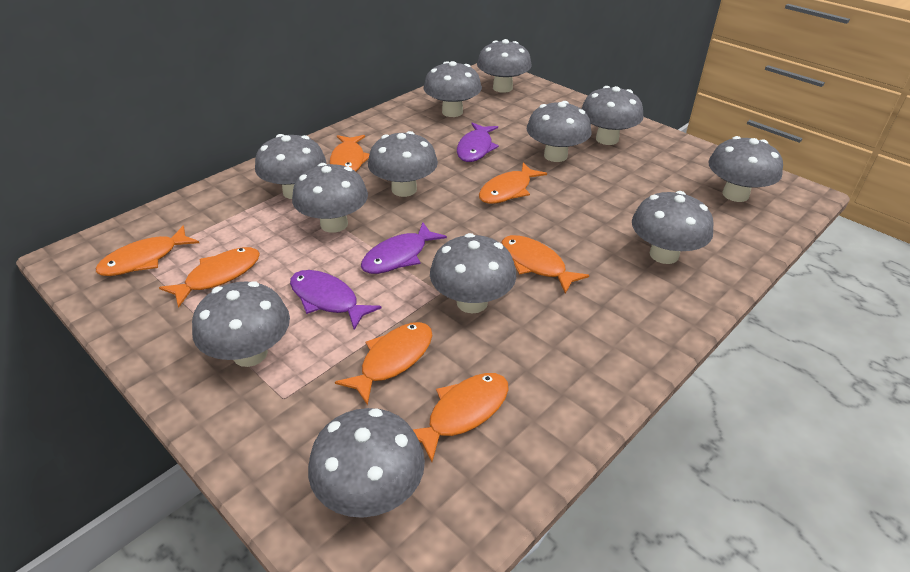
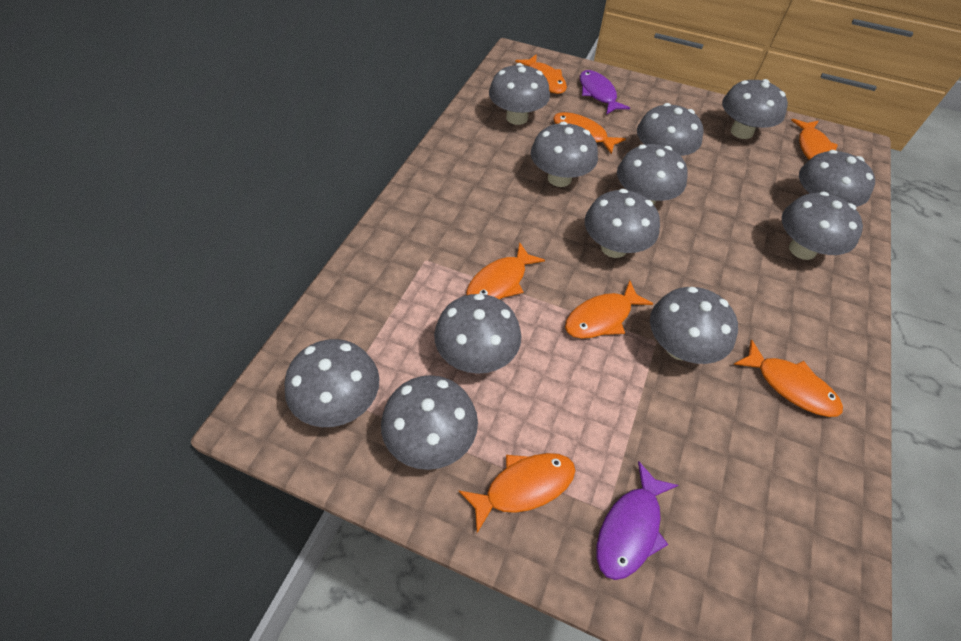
purple fish: [290,270,382,330] [361,223,447,274] [457,123,499,162] = 3 -> [580,70,630,115] [597,461,679,580] = 2

